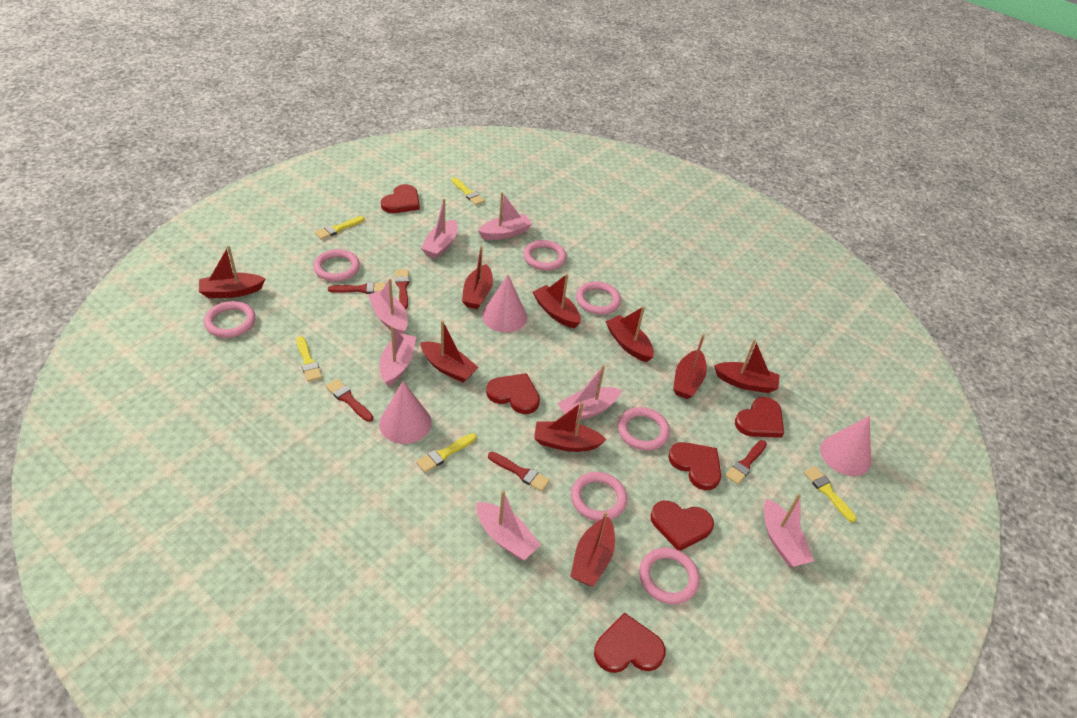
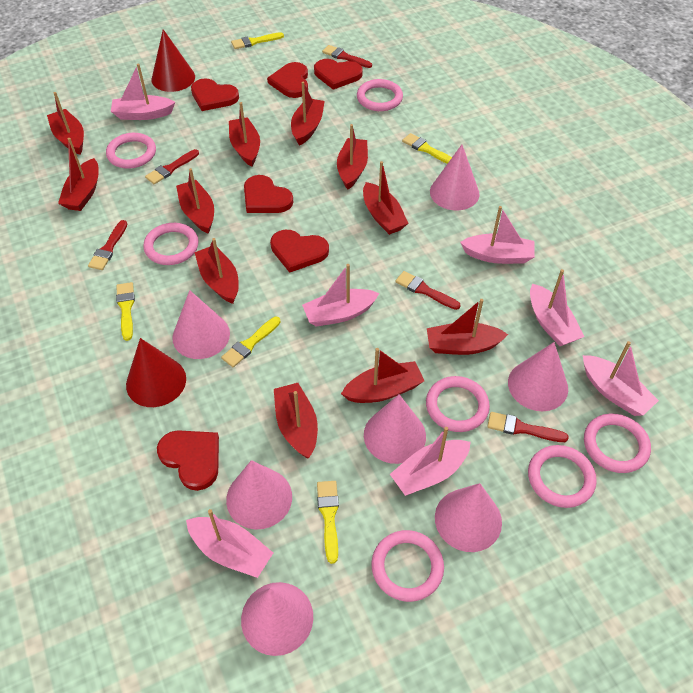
pink cone: [379,381,432,444] [482,275,527,332] [820,416,871,476] = 3 -> [172,290,230,359] [226,460,292,529] [241,582,313,656] [364,394,426,464] [430,145,480,210] [435,483,502,552] [508,342,568,411] = 7
red boat: [199,246,265,298] [420,320,479,383] [462,246,493,309] [532,274,581,328] [534,402,606,452] [570,511,615,587] [605,306,654,362] [673,334,707,399] [714,339,780,393] = 9 -> [47,92,84,155] [58,138,99,211] [176,168,214,234] [194,238,239,304] [229,102,260,167] [274,383,318,459] [291,82,325,146] [337,124,368,190] [341,348,424,403] [363,161,408,235] [427,299,508,355] = 11
red cone: none = 0 -> [126,338,186,407] [152,29,195,92] = 2

